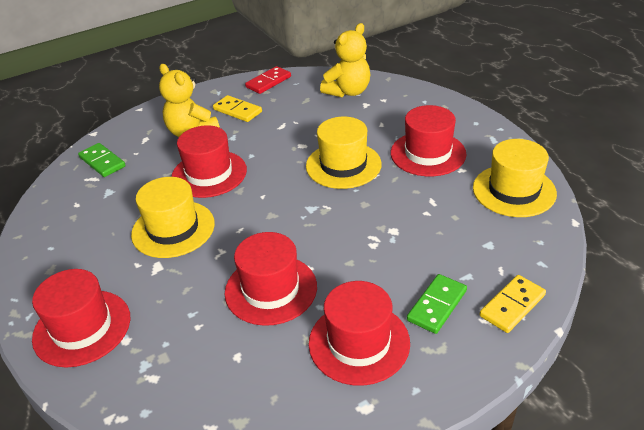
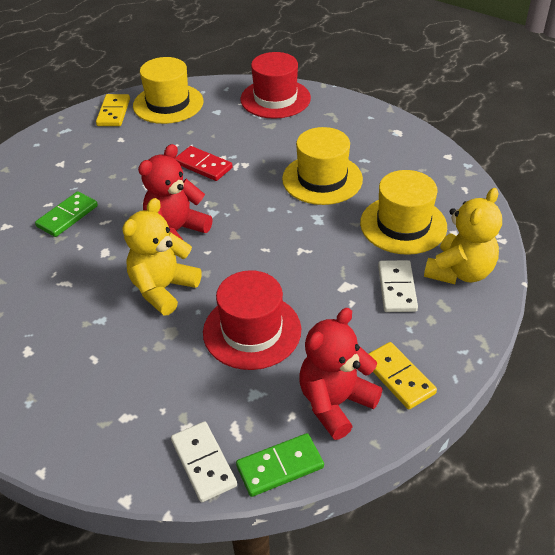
red hat: [32,269,130,368] [172,125,247,198] [224,232,317,326] [308,281,410,386] [391,105,466,176] = 5 -> [203,270,301,370] [240,52,311,119] = 2
red teddy bear: none = 0 -> [138,144,212,241] [299,308,382,440] = 2
white domino: none = 0 -> [171,422,237,502] [378,260,418,312] = 2

